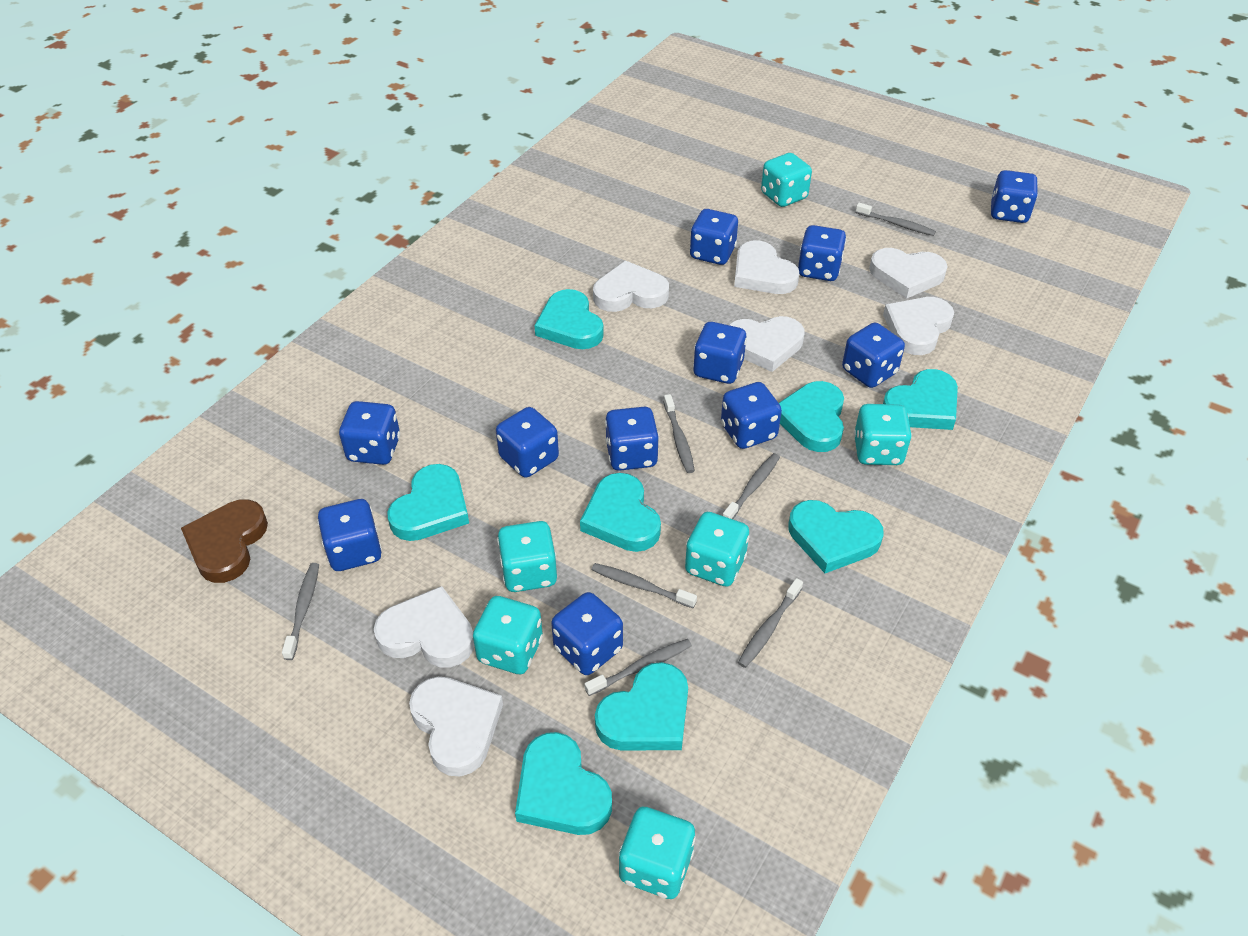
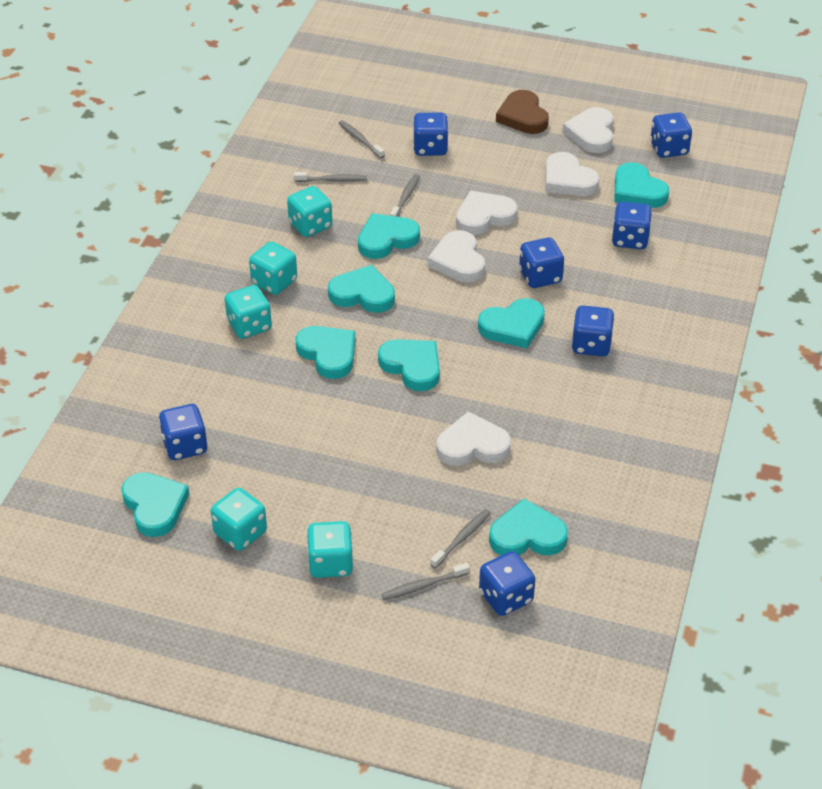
blue dice: [317,499,382,571] [339,401,400,465] [496,407,559,478] [551,592,623,675] [605,407,659,471] [690,209,738,265] [693,322,747,384] [721,382,782,449] [798,225,846,281] [842,323,905,388] [991,170,1038,223] = 11 -> [159,404,207,460] [413,113,449,156] [479,551,535,616] [519,237,564,288] [571,305,615,357] [612,202,652,249] [650,112,692,158] = 7
grey toothbrush: [282,563,319,660] [585,639,692,696] [592,563,697,608] [663,394,695,473] [723,453,780,519] [738,578,803,668] [856,203,936,236] = 7 -> [294,172,367,182] [339,120,385,158] [382,563,470,600] [390,174,420,217] [430,509,491,568] = 5
turquoise dice: [473,596,543,674] [497,521,557,592] [619,807,696,899] [685,512,749,587] [761,153,812,207] [854,404,912,465] = 6 -> [211,488,267,551] [225,285,272,339] [249,242,297,295] [287,186,332,237] [307,521,354,578] = 5
white heart: [374,586,474,668] [409,677,503,776] [593,260,669,312] [729,316,804,372] [734,240,799,294] [869,248,948,299] [883,297,954,355] = 7 -> [428,230,485,282] [436,411,511,466] [456,191,518,235] [545,152,599,196] [562,107,614,153] = 5

